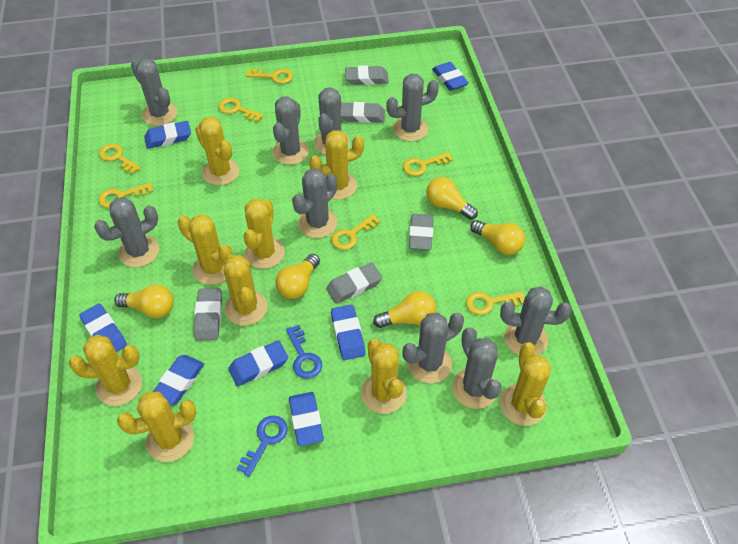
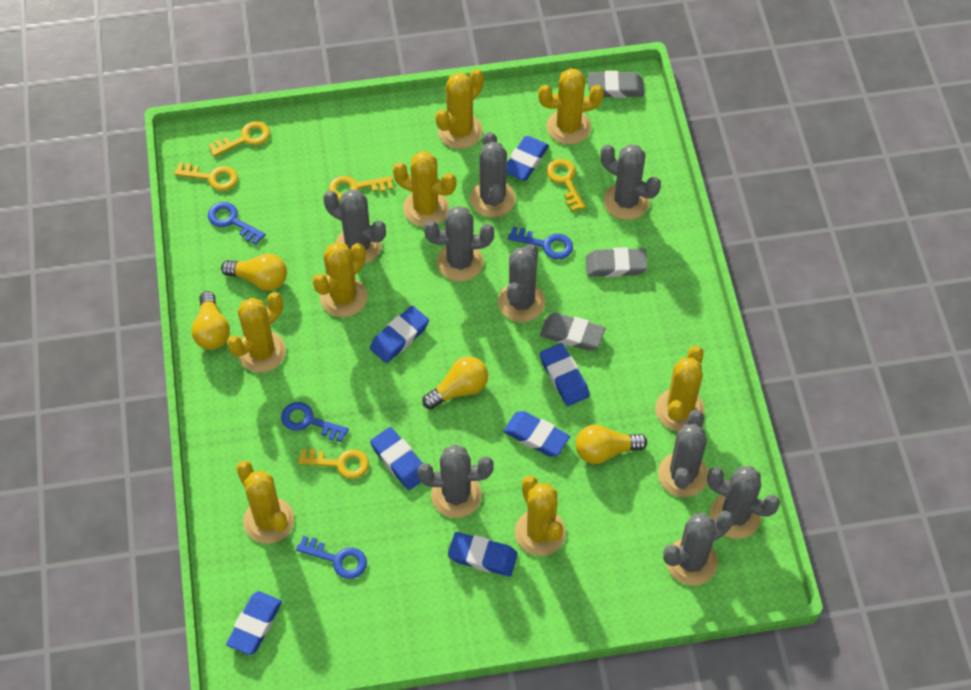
blue key: [237,416,288,477] [286,325,322,379] = 2 -> [208,202,266,245] [281,402,349,442] [296,536,367,579] [508,227,573,259] = 4
grey eraser: [194,288,222,341] [326,263,382,304] [341,102,385,123] [345,65,389,85] [409,214,433,250] = 5 -> [540,313,605,351] [586,247,648,277] [588,71,644,98] = 3
yellow cactus: [69,335,142,406] [117,391,197,462] [178,214,232,285] [195,116,239,186] [224,254,268,326] [244,198,285,269] [309,130,364,200] [361,339,407,414] [500,342,551,426] = 9 -> [227,292,286,373] [236,461,295,544] [313,242,367,317] [393,152,456,227] [435,69,484,149] [515,475,566,556] [538,68,604,145] [655,346,705,431] = 8
yellow key: [98,182,153,208] [99,143,141,174] [218,98,264,122] [246,69,293,84] [331,214,381,250] [403,152,453,176] [466,292,524,315] = 7 -> [174,163,238,191] [208,121,270,157] [298,449,369,479] [329,176,393,200] [546,159,586,211] = 5
yellow light bulb: [114,284,174,318] [276,254,320,299] [373,291,436,328] [426,177,478,220] [470,220,525,255] = 5 -> [191,291,230,350] [221,253,287,291] [422,356,488,409] [575,425,647,464] = 4

